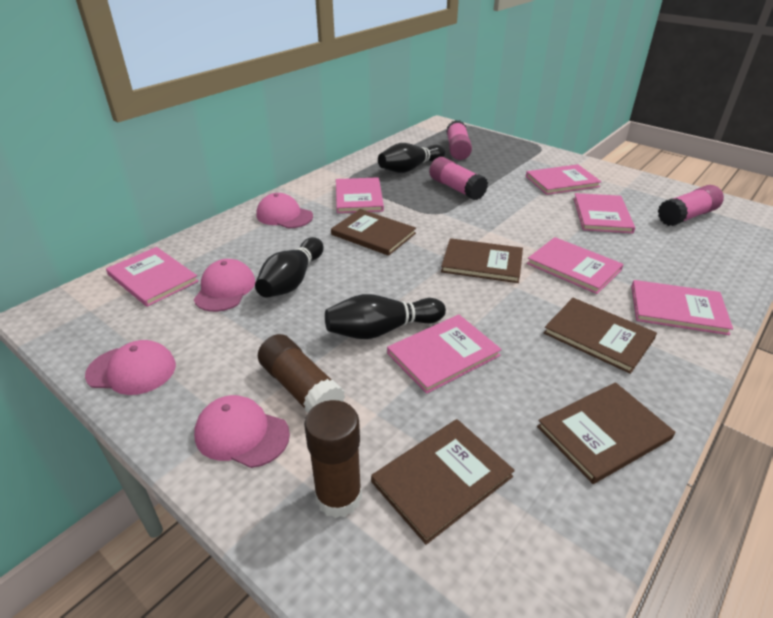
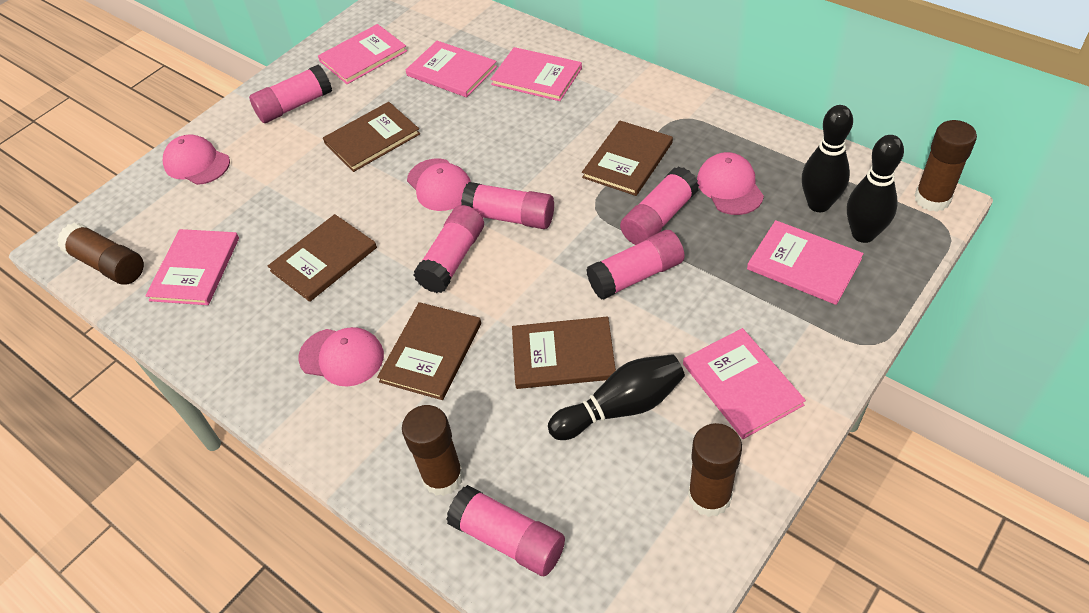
brown glue stick: [258,334,345,413] [304,400,362,518] = 2 -> [57,223,144,285] [402,405,464,496] [688,423,742,517] [914,120,977,212] = 4
pink book: [106,247,199,307] [336,177,384,213] [387,315,502,394] [526,164,601,195] [527,237,624,294] [574,193,635,233] [631,280,733,335] = 7 -> [145,229,239,305] [318,24,407,84] [406,41,497,98] [490,47,582,101] [683,328,806,439] [747,220,864,305] = 6
pink glue stick: [429,157,488,200] [446,120,472,160] [658,185,724,226] = 3 -> [249,65,332,123] [414,205,484,293] [446,485,565,576] [461,182,554,229] [587,230,685,300] [620,166,699,245] = 6

